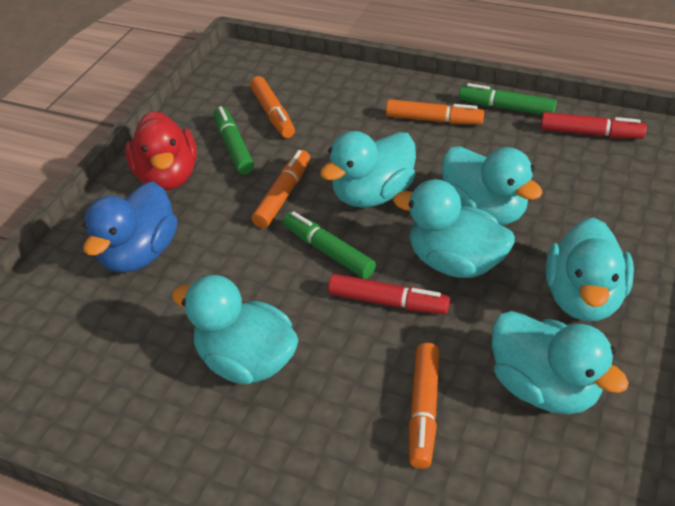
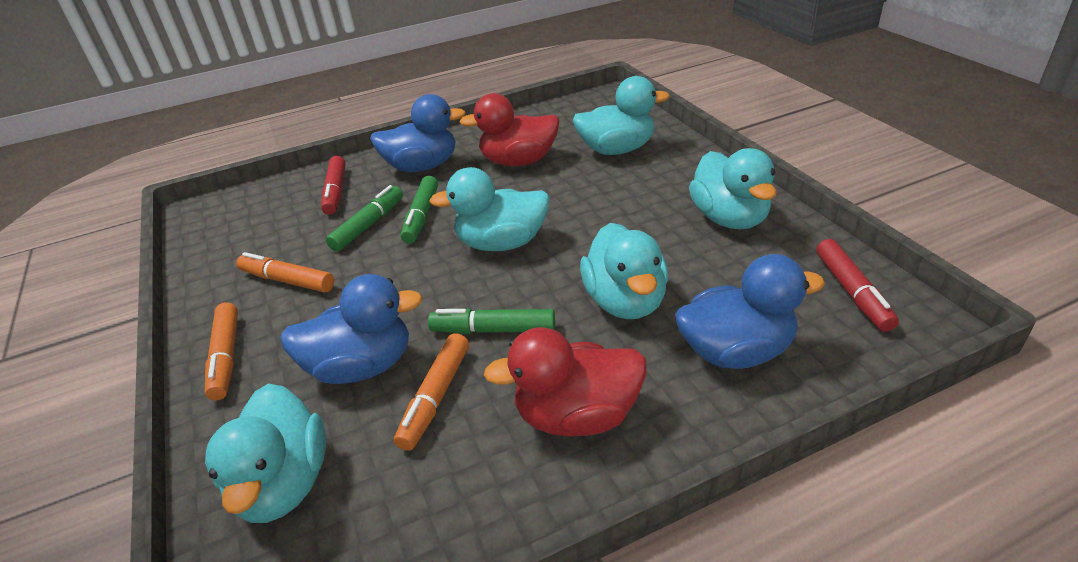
blue duck: [83,181,177,273] = 1 -> [280,274,423,384] [370,94,466,172] [675,254,825,369] = 3
orange marker: [250,76,295,138] [252,150,310,228] [386,99,484,125] [409,343,439,469] = 4 -> [205,302,238,401] [236,252,334,293] [394,333,469,451] = 3
red duck: [125,111,197,190] = 1 -> [459,93,560,166] [484,327,647,437] = 2
turquoise duck: [172,275,299,385] [320,131,416,208] [393,179,515,278] [442,146,542,225] [492,311,629,414] [546,218,634,321] = 6 -> [205,383,326,523] [429,167,550,251] [573,76,670,155] [580,223,669,319] [689,148,777,229] = 5

